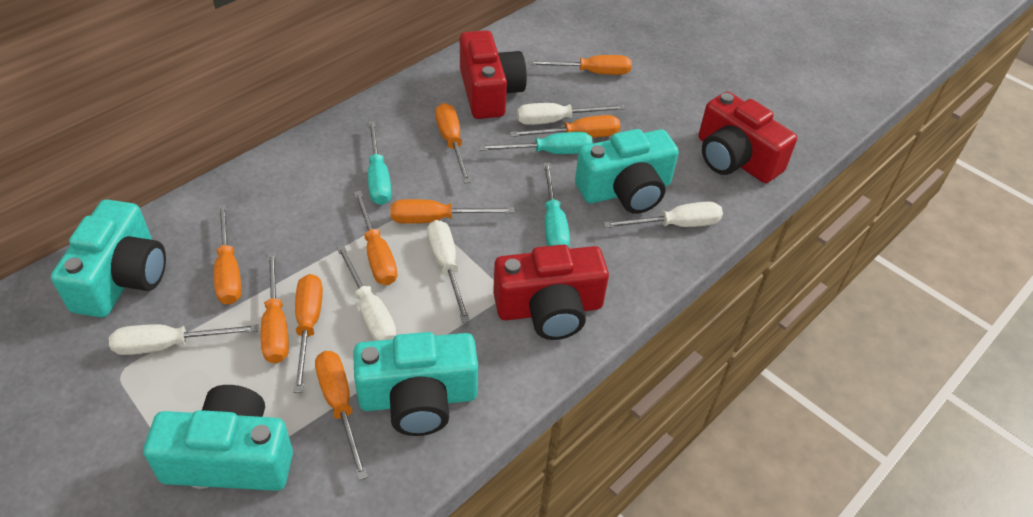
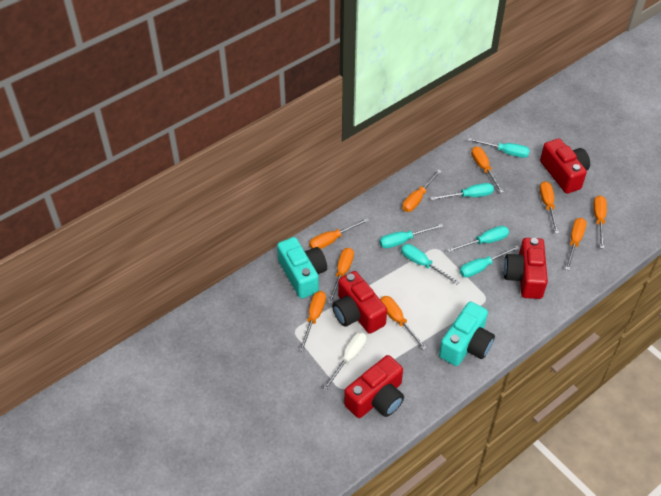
red camera: [460,30,527,119] [493,245,609,340] [699,92,797,183] = 3 -> [332,271,387,334] [344,355,404,418] [504,238,548,299] [540,138,590,194] = 4
turquoise camera: [51,199,166,318] [143,385,293,491] [353,332,478,436] [575,129,679,214] = 4 -> [277,237,327,299] [439,302,495,366] = 2
turquoise screwdriver: [368,121,392,205] [479,132,593,154] [543,163,570,247] = 3 -> [380,224,443,248] [401,244,459,284] [430,183,494,200] [447,226,509,253] [460,246,519,278] [468,138,530,158] = 6
white screwdriver: [109,324,258,355] [336,245,396,341] [427,220,470,323] [517,103,625,125] [603,201,723,228] = 5 -> [323,332,367,391] = 1

